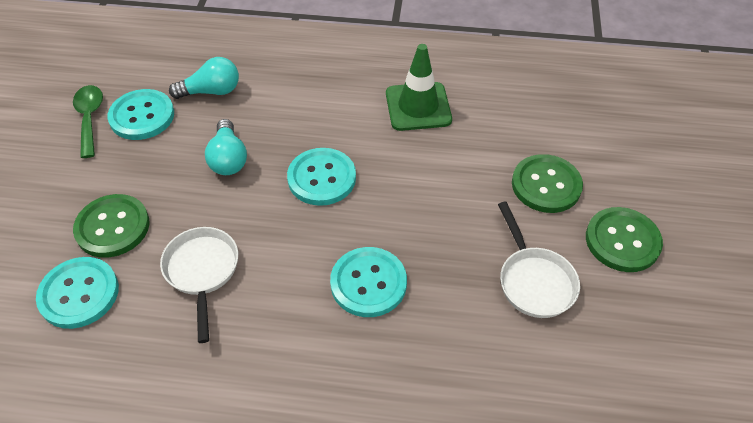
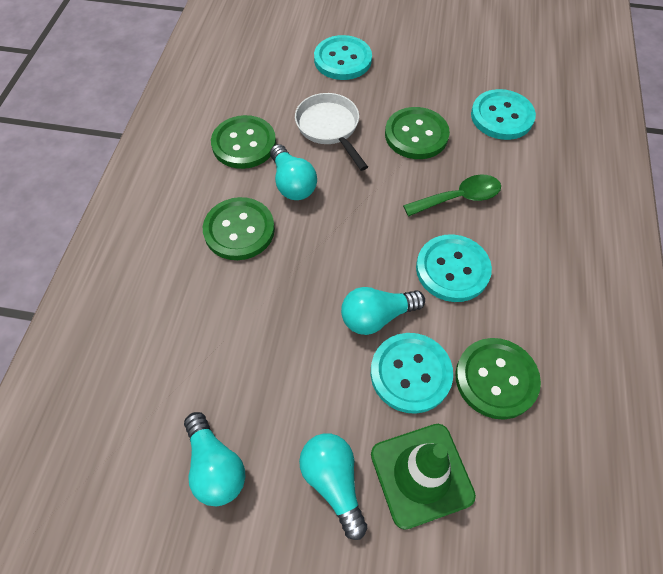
green button: [73,194,149,258] [512,154,583,213] [586,207,663,272] = 3 -> [203,197,275,260] [211,115,276,169] [385,107,450,159] [455,338,541,419] = 4
turquoise light bulb: [169,57,239,99] [205,119,247,175] = 2 -> [184,412,245,506] [270,144,317,200] [299,433,367,540] [341,287,425,335] = 4
white pan: [160,227,238,343] [498,202,580,318] = 2 -> [295,93,368,171] = 1

